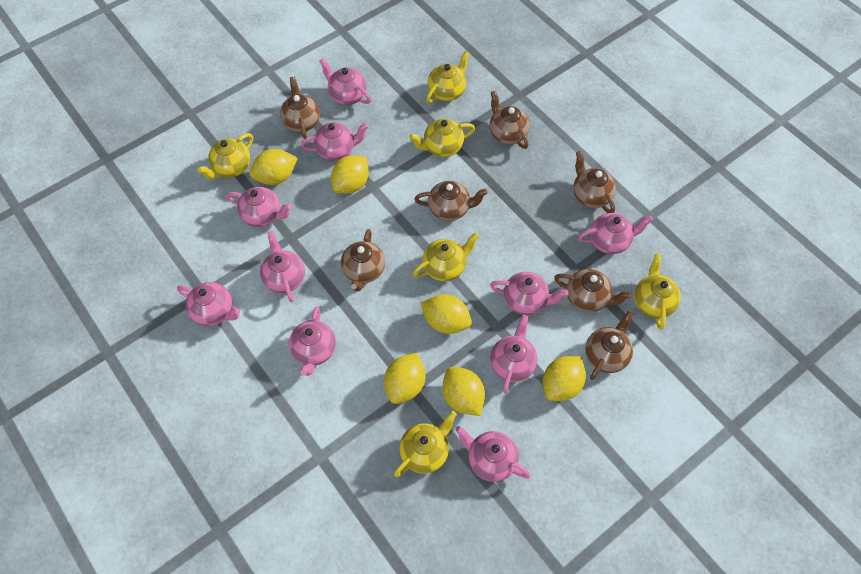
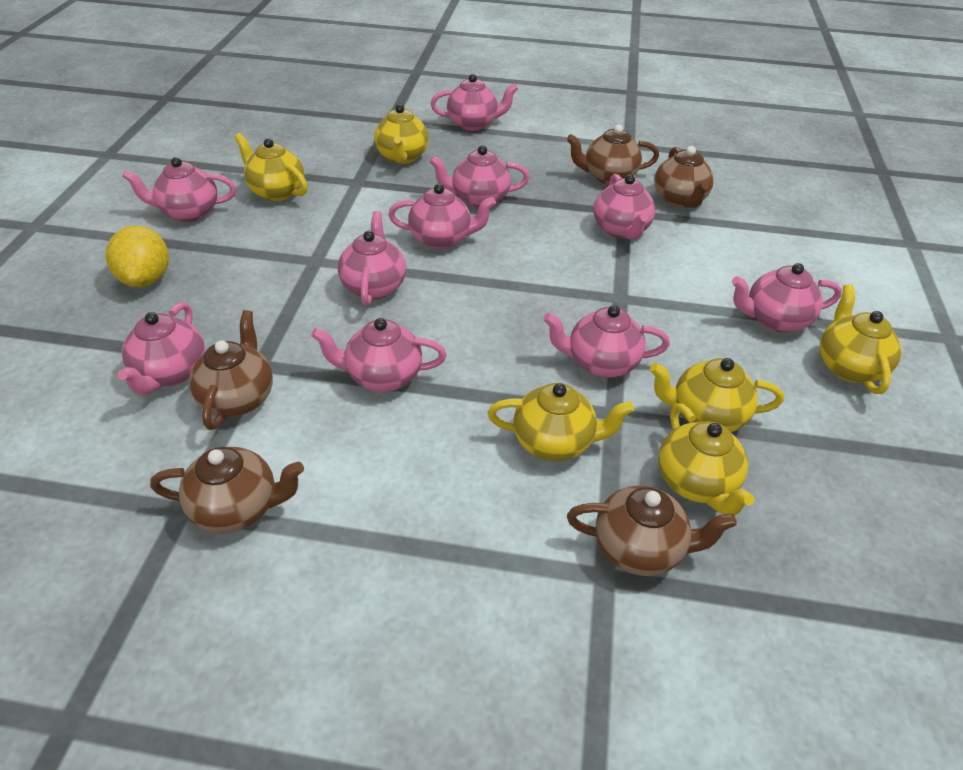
brown teapot: [280,77,320,139] [341,229,385,292] [414,181,488,221] [490,91,530,149] [554,269,632,312] [573,151,616,213] [585,311,634,380] = 7 -> [150,447,304,533] [189,310,273,430] [567,124,659,185] [567,485,737,576] [654,146,714,208] = 5
yellow lemon: [249,149,298,185] [331,155,369,194] [384,353,425,404] [421,294,472,334] [442,367,485,416] [543,356,586,401] = 6 -> [106,225,169,287] = 1

